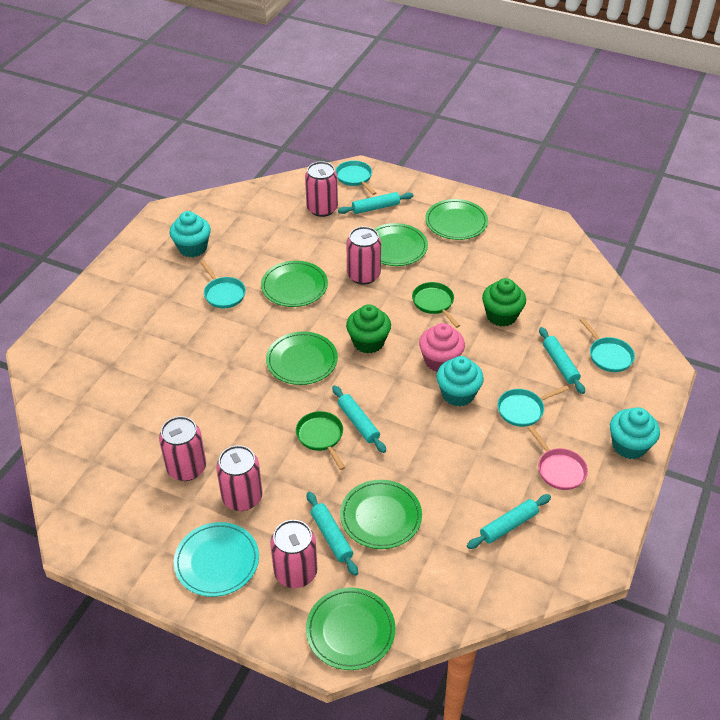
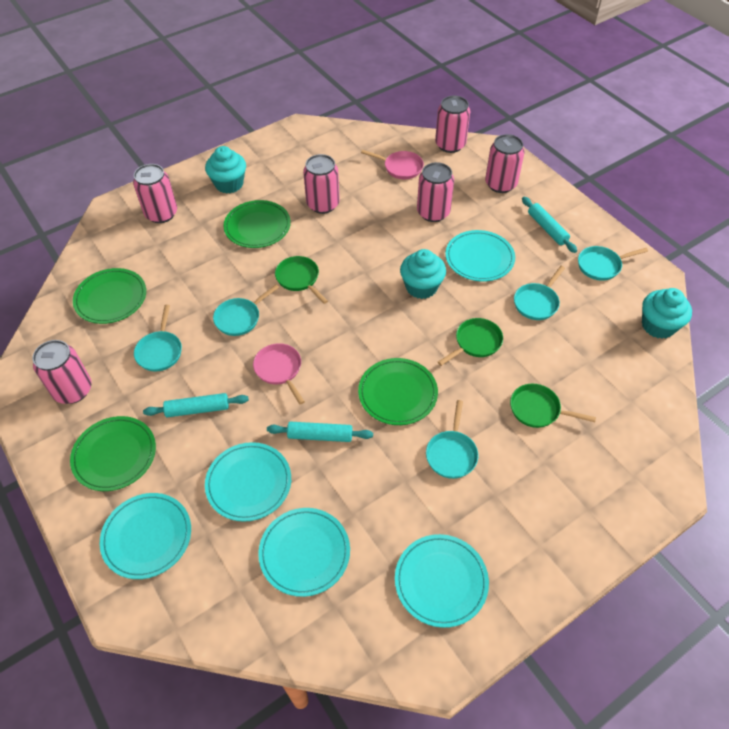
green cupcake: [346,304,391,354] [482,278,526,327] = 2 -> none = 0
green pan: [296,411,345,470] [412,282,460,328] = 2 -> [275,256,328,304] [438,318,503,366] [510,384,596,428] = 3
green plate: [261,261,328,307] [266,332,338,385] [306,587,395,670] [340,480,422,549] [374,223,428,266] [425,199,488,240] = 6 -> [70,416,156,491] [73,268,146,324] [223,200,291,248] [358,358,438,425] = 4
pink can: [159,416,206,481] [216,445,263,511] [270,520,317,588] [305,161,338,217] [347,226,381,285] = 5 -> [32,340,92,404] [133,164,177,223] [303,154,340,214] [417,162,454,222] [435,96,470,153] [485,134,525,193] = 6
pink cupcake: [419,323,465,372] = 1 -> none = 0
pink pan: [528,425,588,490] = 1 -> [253,343,305,404] [361,150,424,179] = 2
turquoise pan: [200,260,246,308] [335,160,376,195] [497,385,569,427] [580,318,635,372] = 4 -> [134,305,182,371] [213,284,279,336] [426,400,478,479] [514,266,565,320] [578,246,648,281] = 5
turquoise plate: [174,522,259,597] = 1 -> [99,493,191,579] [205,442,291,522] [258,508,350,597] [395,534,489,628] [445,230,515,282] = 5
turquoise rolling pin: [307,492,358,576] [332,385,386,453] [338,192,414,214] [467,494,551,549] [539,327,585,394] = 5 -> [143,393,249,417] [267,422,373,442] [522,197,577,253] = 3

